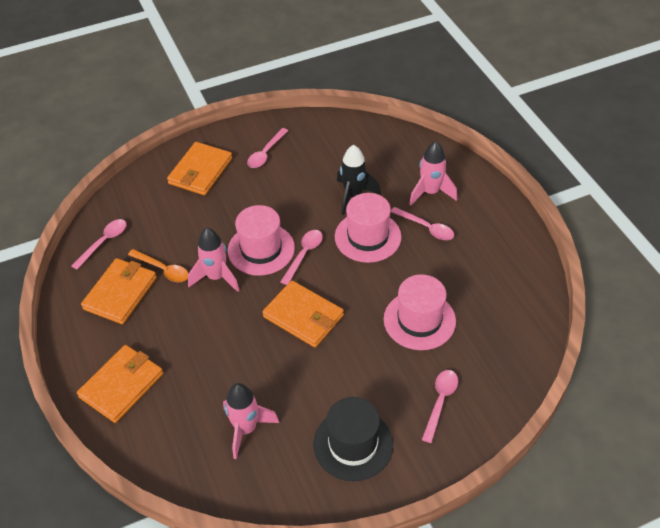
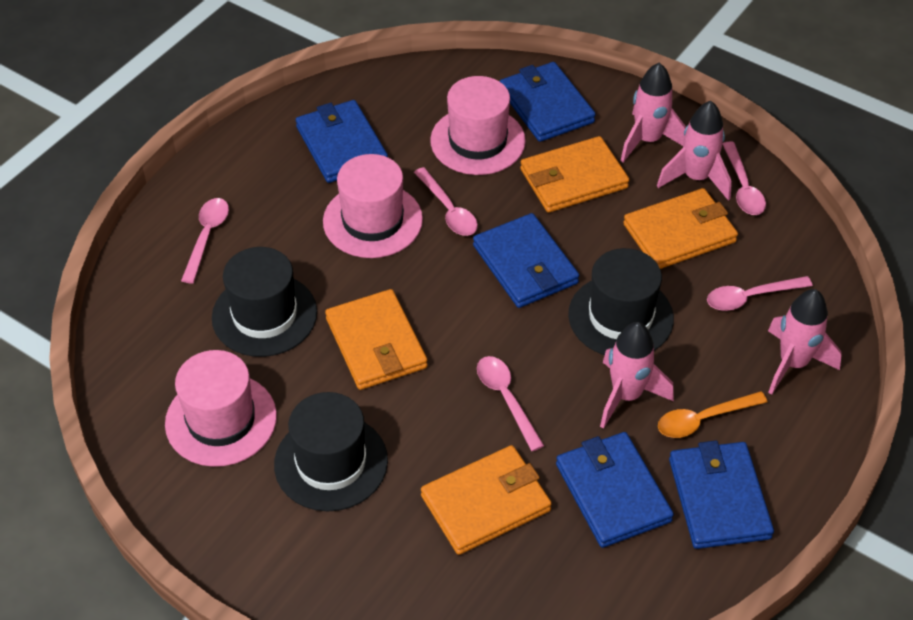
black hat: [313,397,393,481] = 1 -> [212,247,317,357] [274,392,388,511] [568,248,674,355] = 3
black rocket: [337,145,381,215] = 1 -> none = 0
blue wallet: none = 0 -> [296,100,388,183] [473,213,579,308] [500,62,596,142] [556,432,674,548] [669,441,774,549] = 5
pink rocket: [188,228,240,292] [223,383,279,459] [409,141,457,206] = 3 -> [600,322,674,429] [620,63,686,162] [657,101,732,201] [768,289,842,395] = 4

